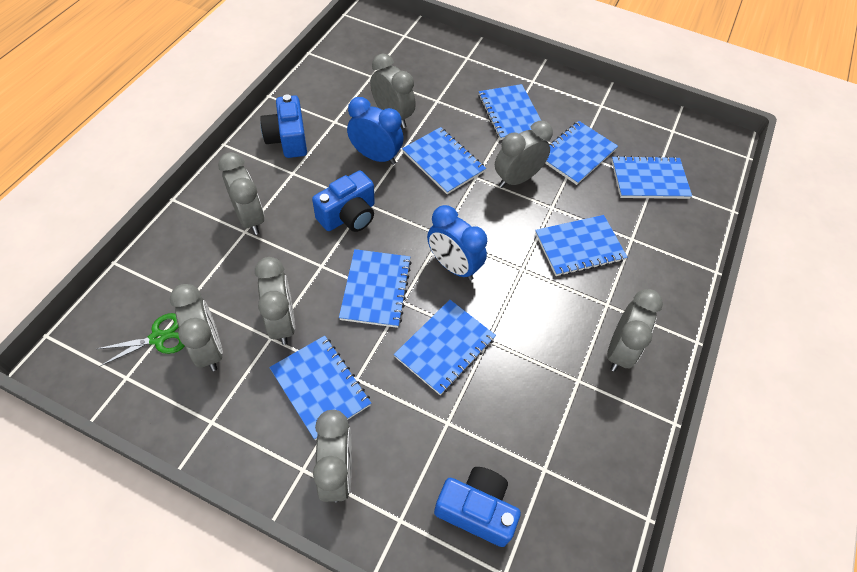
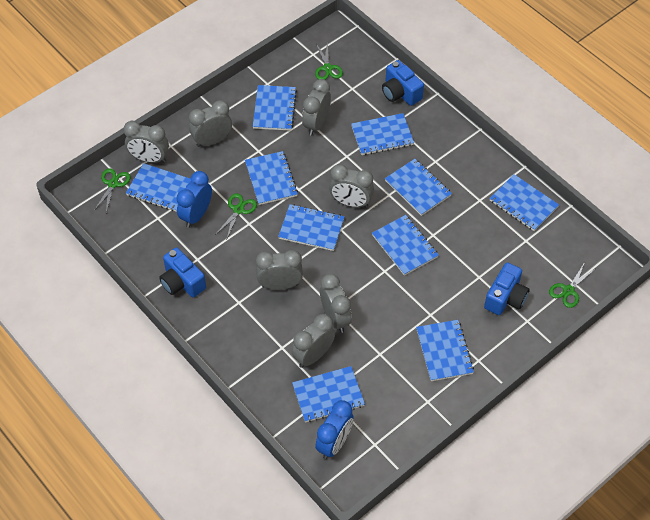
blue notebook: [269,336,371,440] [339,249,412,328] [394,300,496,395] [402,127,486,194] [478,84,541,140] [535,215,627,276] [545,121,618,185] [611,155,692,199] = 8 -> [126,163,191,212] [245,151,298,205] [253,85,297,131] [278,204,345,251] [292,366,365,422] [351,113,414,155] [372,215,439,276] [385,159,452,216] [416,320,474,381] [489,174,559,231] = 10
green scissors: [97,313,185,366] = 1 -> [94,168,131,213] [215,194,257,238] [315,42,343,80] [549,262,595,308] = 4

